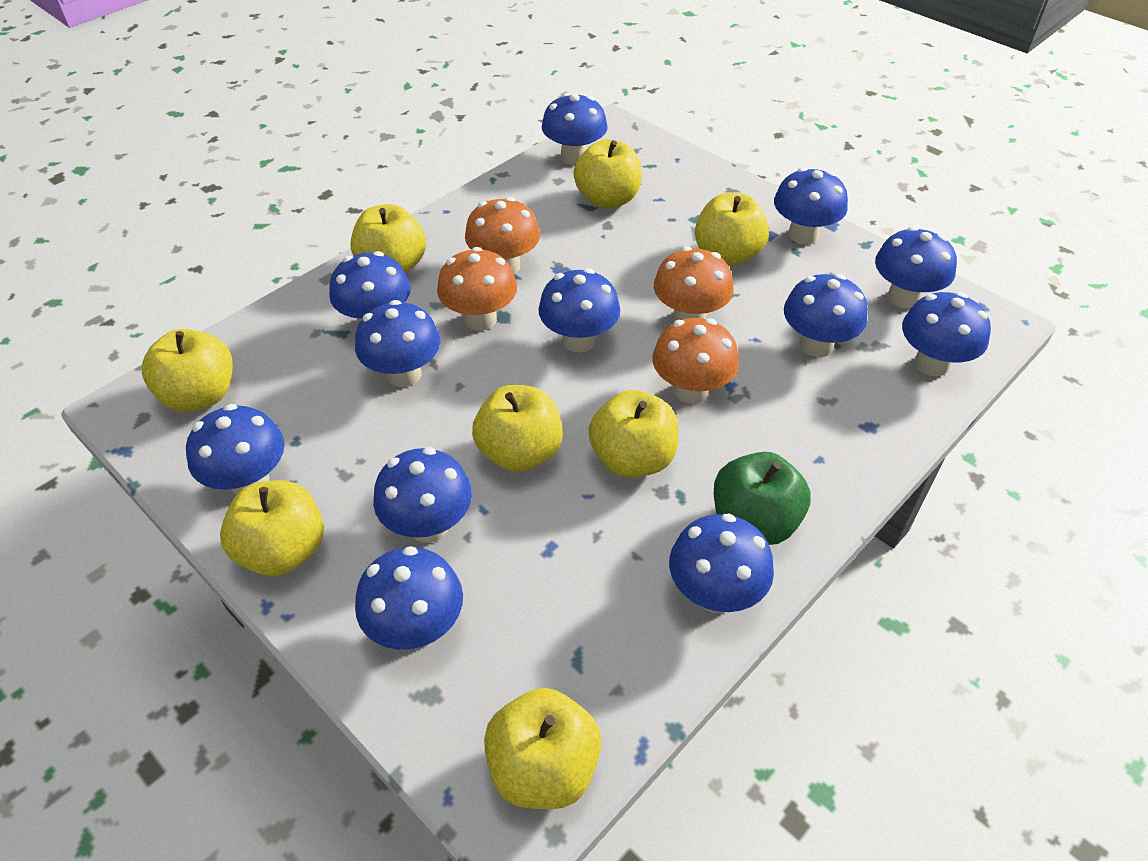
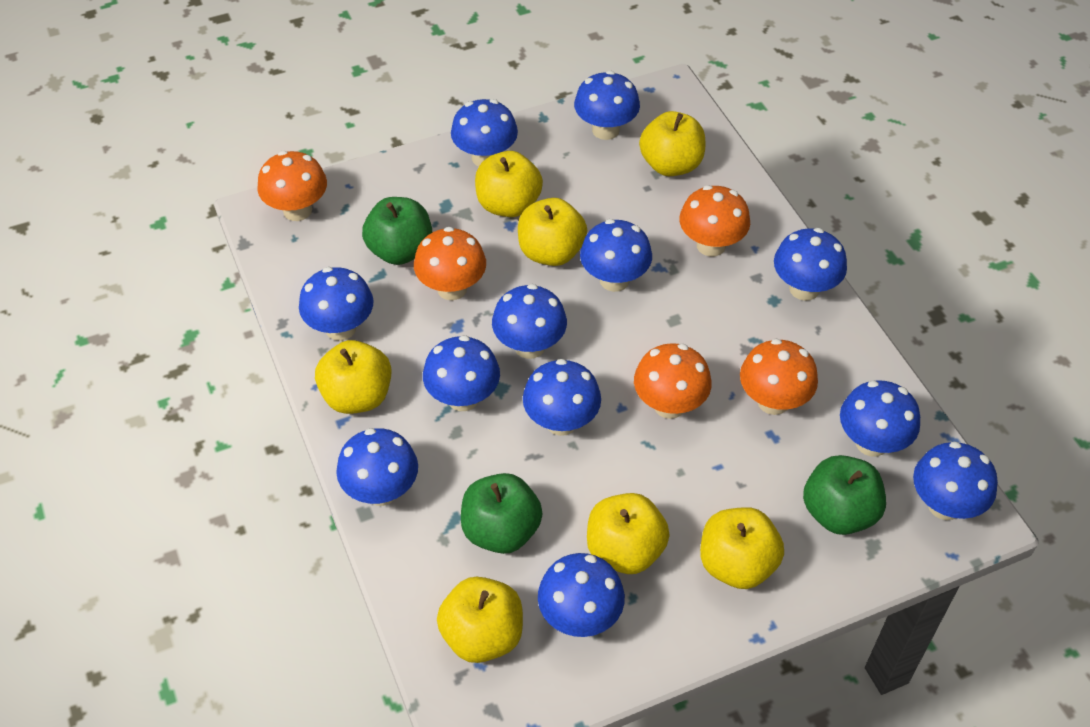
green apple: [714,452,811,545] = 1 -> [362,197,432,265] [461,473,543,554] [803,455,886,535] = 3
orange mushroom: [437,247,517,331] [465,197,540,274] [652,318,739,404] [654,246,734,322] = 4 -> [257,151,327,221] [414,227,486,300] [634,343,712,419] [679,185,750,256] [740,339,818,415] = 5
yellow apple: [142,329,233,412] [220,480,324,576] [351,204,426,273] [472,385,563,472] [484,688,602,809] [574,139,642,209] [589,390,679,478] [695,193,769,266] = 8 -> [315,340,392,414] [437,577,523,663] [475,151,543,217] [518,198,587,266] [587,493,670,574] [639,111,705,176] [700,507,784,589] = 7

